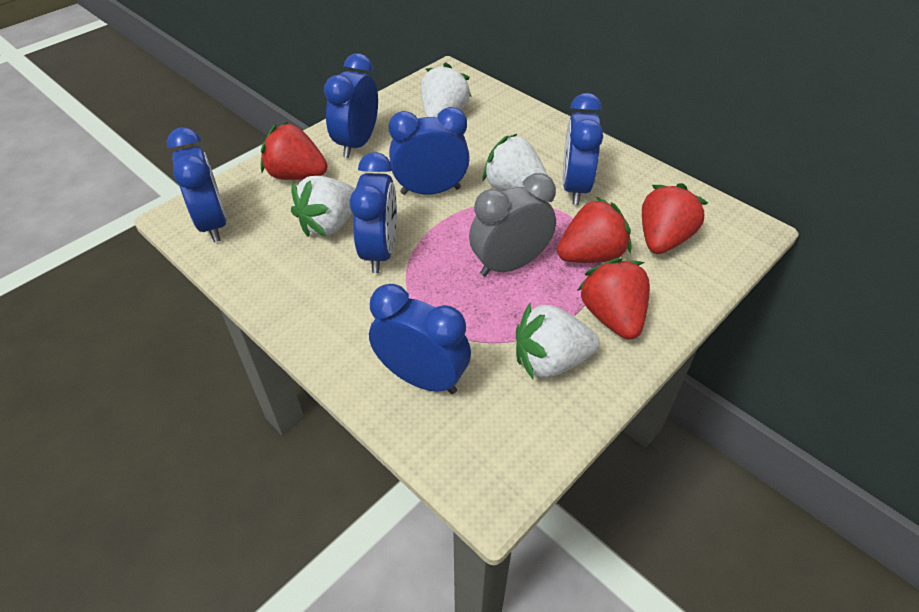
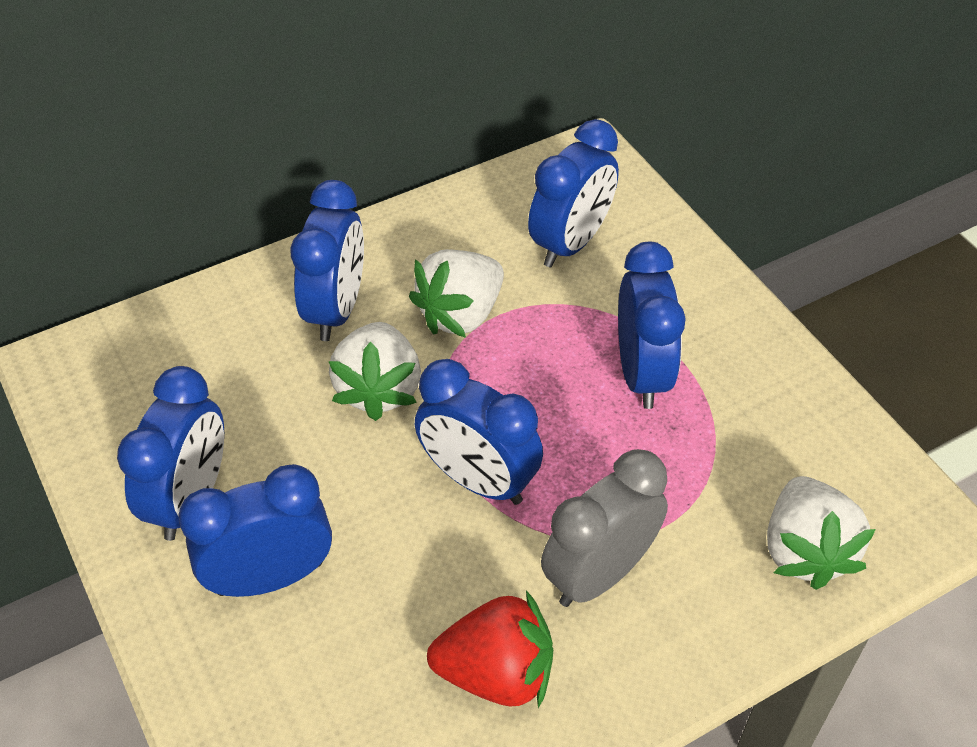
red strawberry: [261,122,327,180] [557,197,631,263] [577,258,650,340] [642,183,708,254] = 4 -> [427,590,553,708] = 1
white strawberry: [291,176,356,237] [421,63,472,117] [482,134,548,191] [516,303,600,379] = 4 -> [329,322,421,421] [409,249,504,338] [767,476,876,590] = 3

